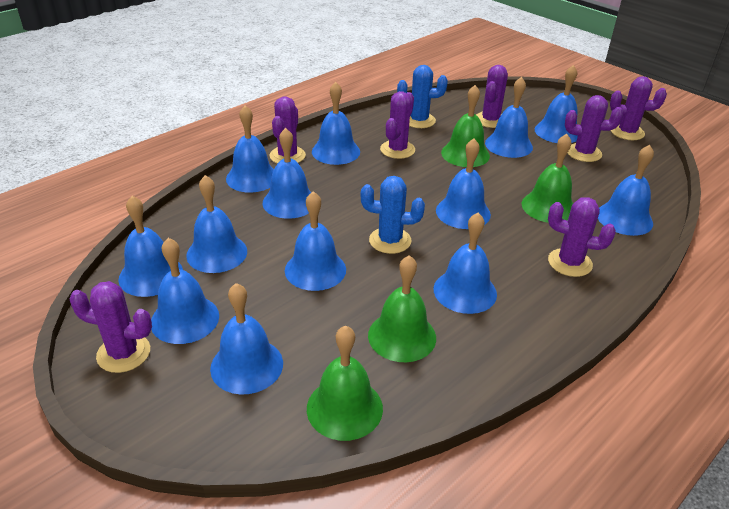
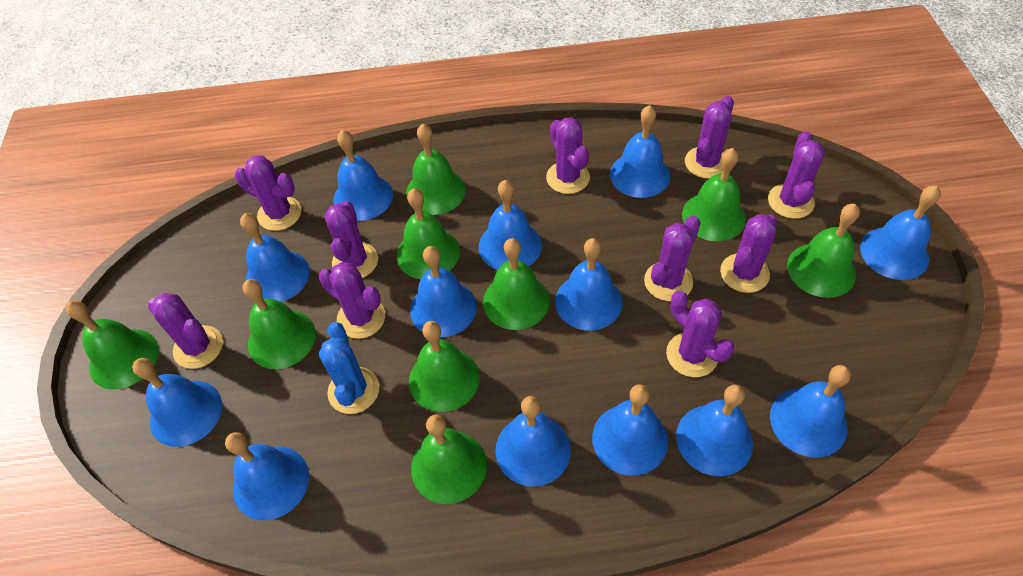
blue cactus: [361,176,425,254] [397,65,448,128] = 2 -> [319,322,379,414] = 1
green bell: [307,325,383,441] [368,255,436,362] [441,85,490,167] [522,134,573,223] = 4 -> [66,300,159,390] [243,279,316,369] [397,188,460,279] [406,124,466,215] [409,321,480,412] [411,415,487,504] [483,238,550,330] [682,148,746,241] [787,204,860,298] = 9
purple cactus: [69,281,152,373] [270,96,306,164] [380,91,415,159] [476,65,508,128] [548,197,616,277] [565,95,623,162] [610,76,667,140] = 7 -> [148,293,223,369] [235,155,302,231] [319,262,385,339] [324,201,378,278] [546,117,590,194] [644,215,701,301] [666,291,734,377] [685,96,734,179] [720,214,777,293] [768,131,825,219] = 10

